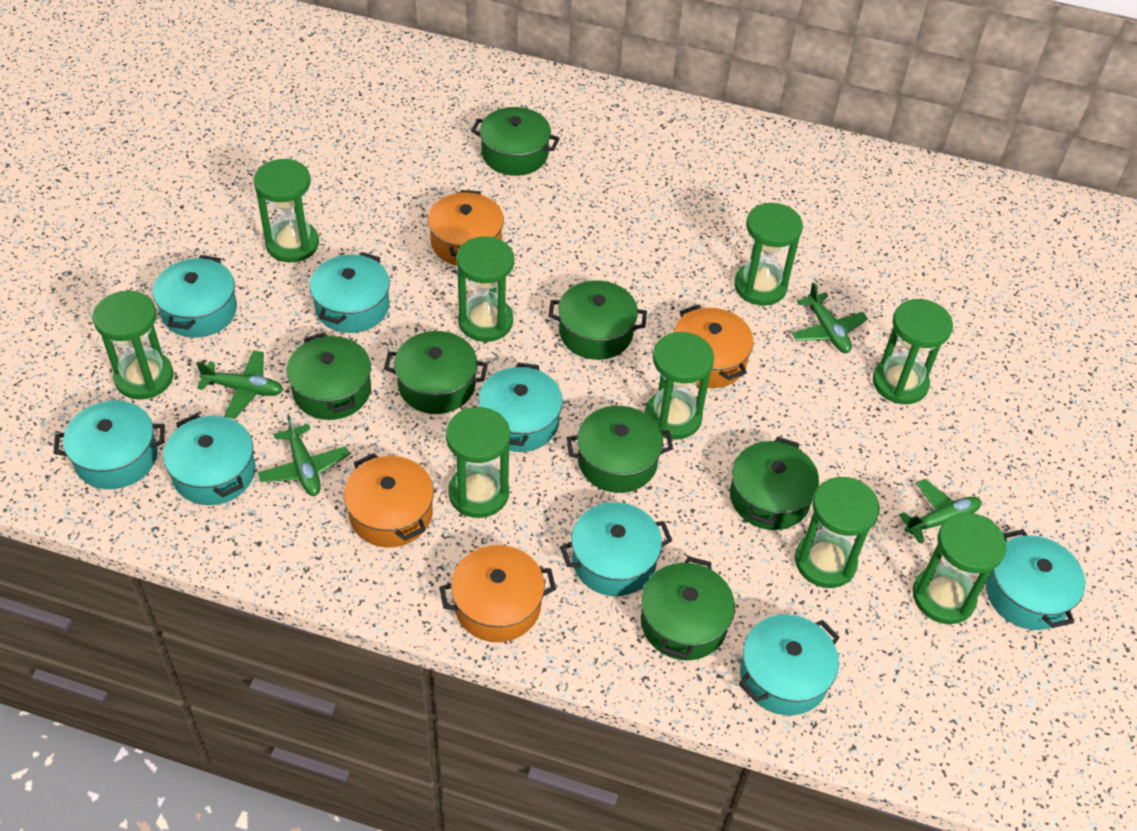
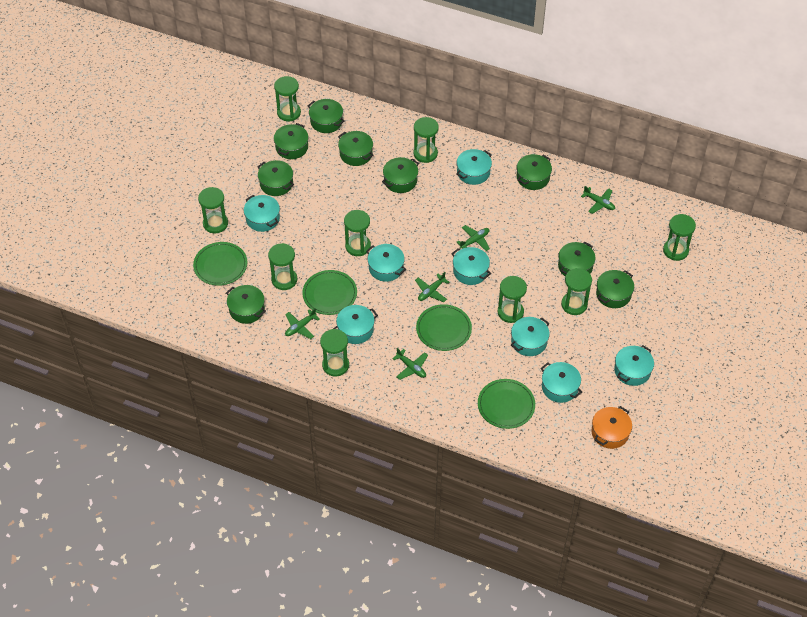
green plane: [196,350,283,419] [258,415,349,496] [791,282,868,353] [899,479,981,543] = 4 -> [285,308,319,339] [392,348,428,380] [415,272,450,302] [457,225,490,251] [581,186,615,214] = 5
green plate: none = 0 -> [193,242,247,286] [302,270,357,315] [416,304,472,351] [478,379,535,429] = 4
green pot: [287,332,371,420] [384,331,488,414] [471,107,560,176] [548,280,647,360] [567,406,673,493] [641,556,735,660] [730,437,819,530] = 7 -> [226,285,266,324] [258,160,294,196] [274,123,309,159] [308,99,345,133] [338,131,374,166] [382,157,419,193] [517,154,552,190] [558,242,596,277] [596,270,634,308] = 9
orange pot: [344,453,434,547] [428,190,504,266] [439,545,556,642] [673,305,754,388] = 4 -> [592,406,632,449] = 1

